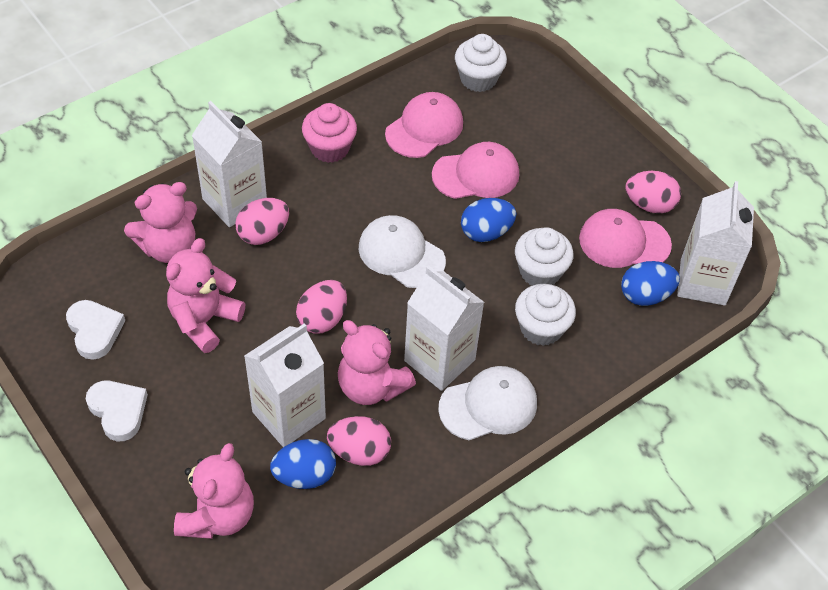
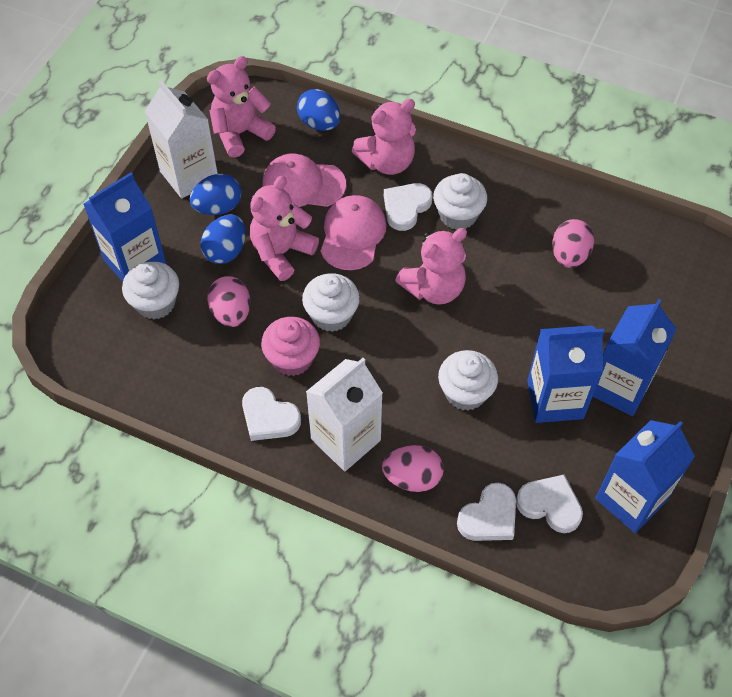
blue carton: none = 0 -> [83,173,166,282] [527,325,605,423] [593,299,677,416] [595,420,695,533] = 4
pink cap: [385,92,463,158] [432,142,519,199] [579,209,672,268] = 3 -> [262,153,346,207] [321,195,386,270] = 2
pink egg: [235,198,289,245] [296,280,347,334] [327,416,391,466] [625,171,681,214] = 4 -> [207,276,250,327] [382,445,443,492] [552,219,594,268] = 3
white cap: [359,215,446,288] [438,366,537,440] = 2 -> none = 0
white carton: [192,101,267,227] [244,323,326,447] [404,265,484,391] [677,181,754,306] = 4 -> [144,80,218,199] [306,358,383,471] = 2
white cupcake: [455,34,507,92] [515,227,573,285] [515,284,576,346] = 3 -> [122,261,179,319] [302,273,360,332] [433,173,487,230] [438,350,498,411] = 4
white heart: [66,300,125,360] [86,381,148,441] = 2 -> [242,387,301,441] [384,183,432,231] [457,483,516,541] [516,475,583,533] = 4

